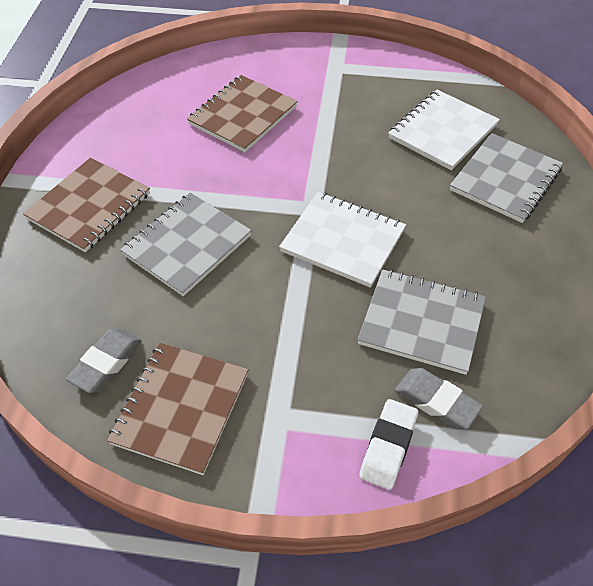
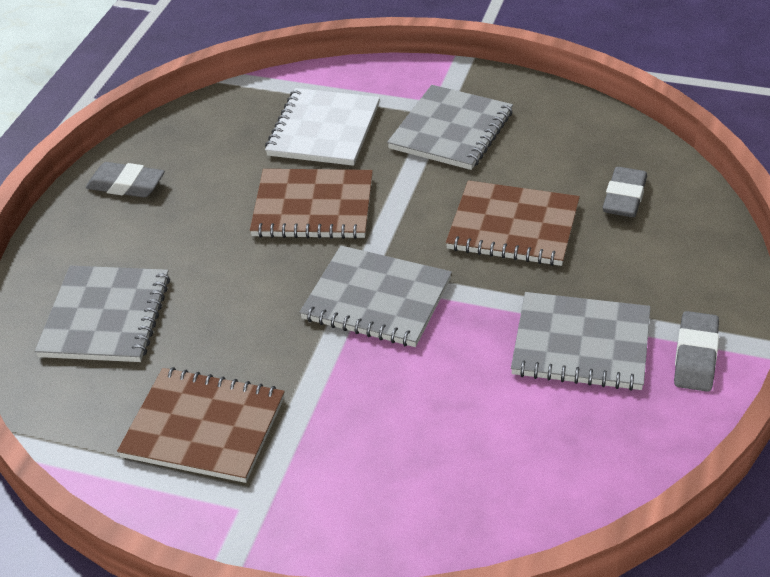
grey eraser: [66,328,142,393] [395,368,483,429] = 2 -> [86,162,165,197] [602,167,647,217] [674,311,719,392] = 3
grey notebook: [120,193,252,296] [358,269,486,375] [450,133,563,223] = 3 -> [35,266,170,362] [299,246,452,347] [387,85,513,170] [511,292,651,391] = 4
white eraser: [359,399,418,490] = 1 -> none = 0
white notebook: [279,192,406,288] [388,90,500,170] = 2 -> [265,88,380,166] = 1

